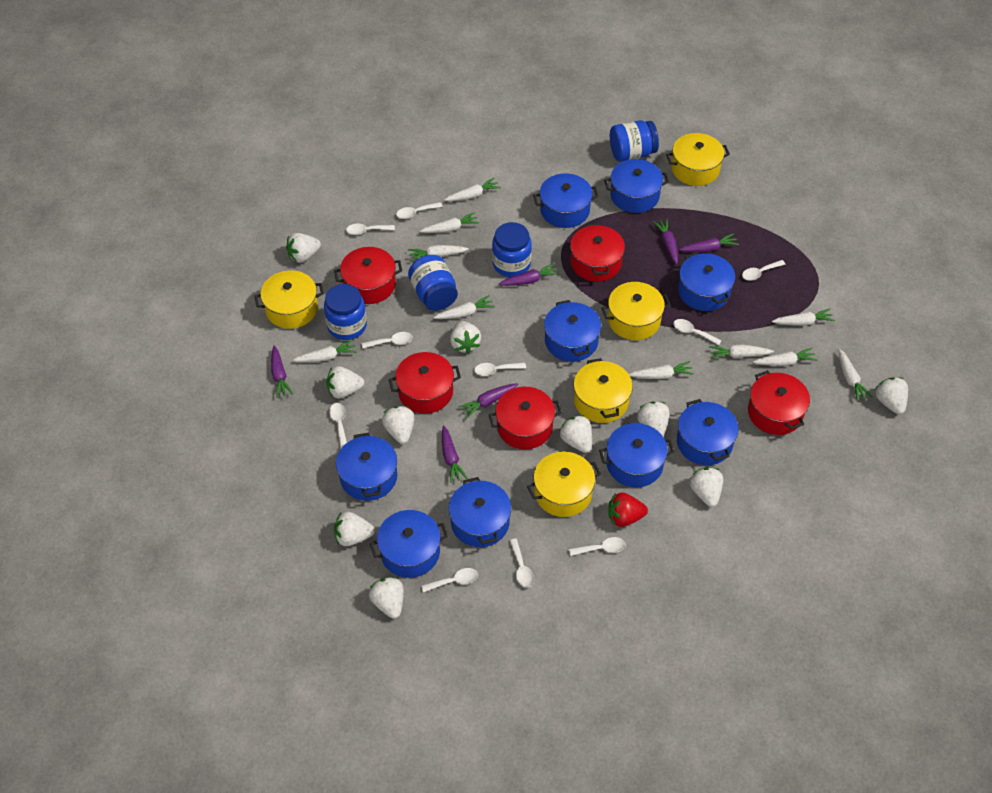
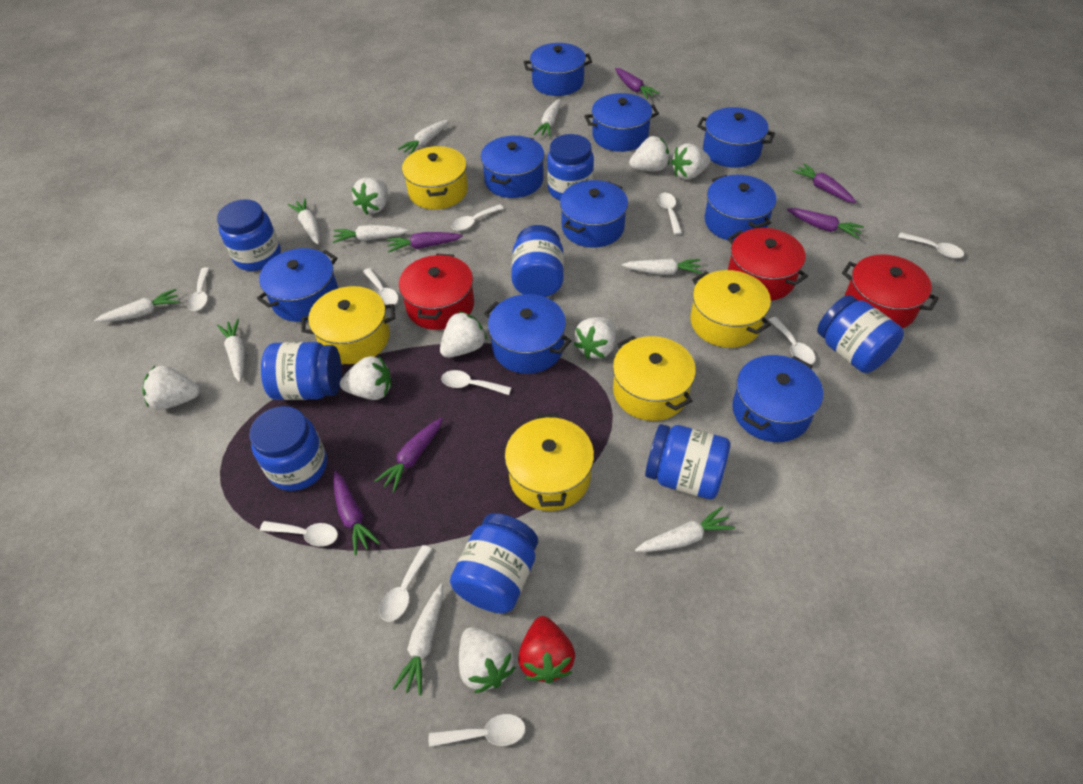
blue jar: [324,284,367,340] [408,255,458,311] [492,222,532,277] [610,120,659,162] = 4 -> [217,199,281,271] [249,406,327,491] [261,342,342,400] [450,513,538,613] [511,225,564,297] [547,134,594,200] [645,424,730,499] [817,295,904,373] = 8
red pot: [334,247,402,304] [389,352,461,414] [489,387,562,450] [570,223,625,282] [748,370,810,435] = 5 -> [399,254,474,330] [728,228,808,301] [842,254,939,328] = 3
white carrot: [292,340,357,362] [408,245,469,261] [420,212,479,233] [433,295,495,319] [444,178,501,201] [629,361,694,379] [709,345,774,360] [753,348,817,366] [772,308,835,326] [838,349,873,402] = 10 -> [94,289,179,322] [217,319,245,382] [288,198,319,244] [333,225,408,243] [392,584,443,696] [398,120,449,154] [534,99,561,137] [622,258,702,275] [635,506,735,552] = 9
white strawberry: [286,233,321,263] [326,366,364,398] [334,512,375,546] [369,577,404,619] [382,406,414,444] [450,321,481,354] [559,415,592,453] [637,402,669,436] [690,468,723,507] [875,377,908,414] = 10 -> [142,365,200,410] [340,356,392,400] [351,178,388,214] [440,311,487,358] [459,627,516,693] [574,317,616,359] [629,136,670,171] [671,143,711,180] = 8

